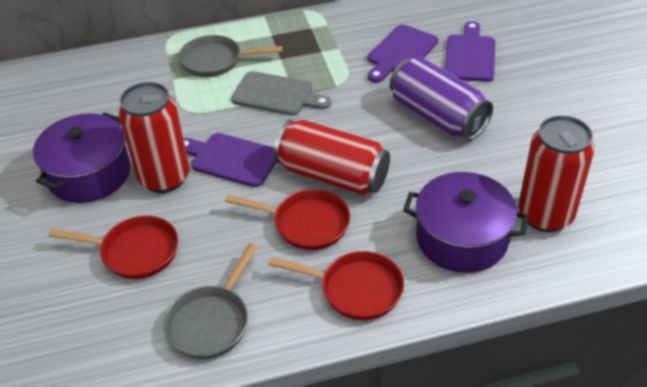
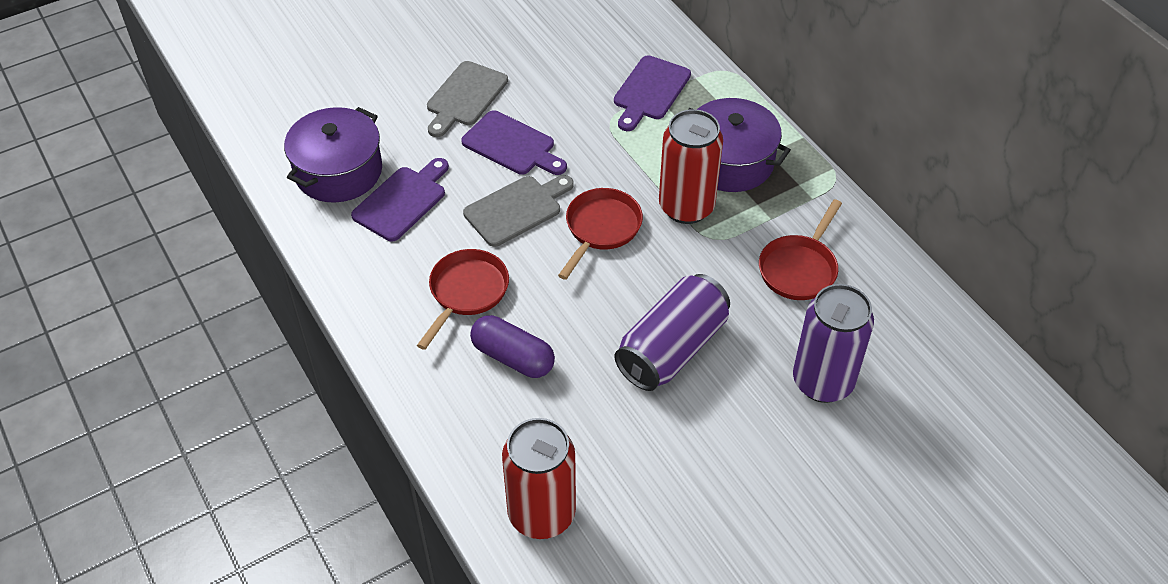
grey cutting board: [231,71,331,115] = 1 -> [427,61,508,137] [463,175,574,247] = 2
grey pan: [164,243,257,359] [179,35,283,77] = 2 -> none = 0
purple can: [390,57,493,141] = 1 -> [614,274,730,391] [793,284,874,403] = 2
purple capsule: none = 0 -> [470,315,555,378] = 1
red can: [119,82,190,193] [274,120,390,196] [518,115,595,232] = 3 -> [502,418,576,539] [659,109,723,224] = 2

